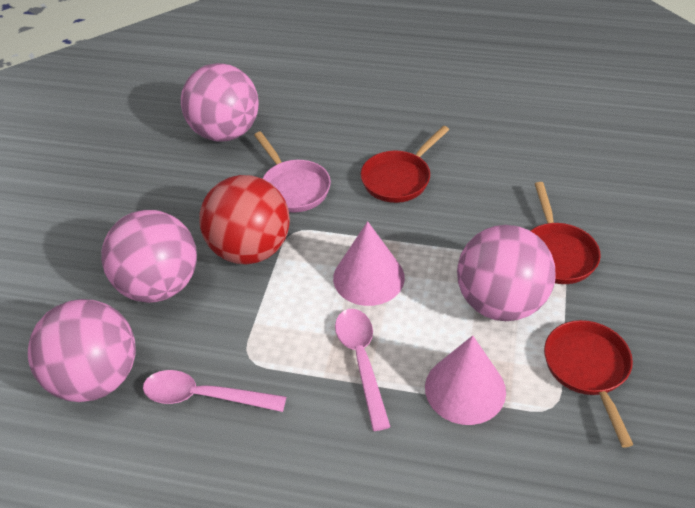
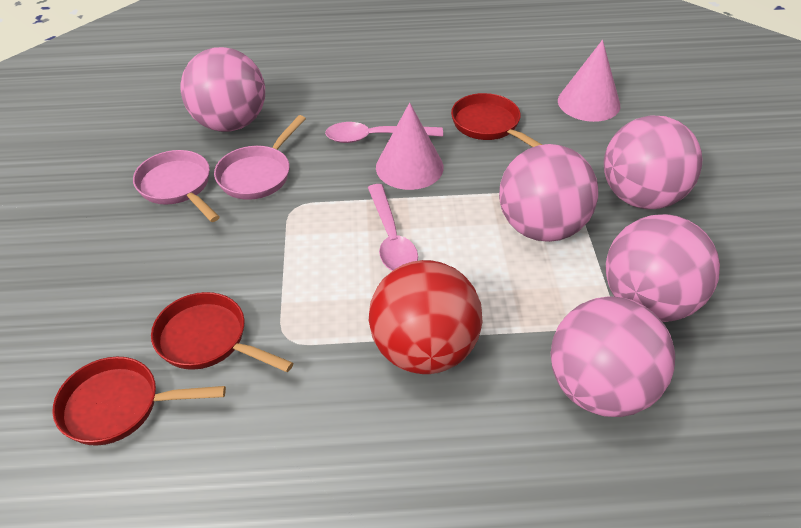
pink ball: [28,299,136,402] [101,210,197,303] [181,63,259,141] [457,225,556,321] = 4 -> [180,47,265,132] [499,144,598,242] [551,297,675,417] [604,115,702,209] [606,214,720,322] = 5
pink pan: [254,132,331,212] = 1 -> [133,150,220,222] [214,115,306,200] = 2

